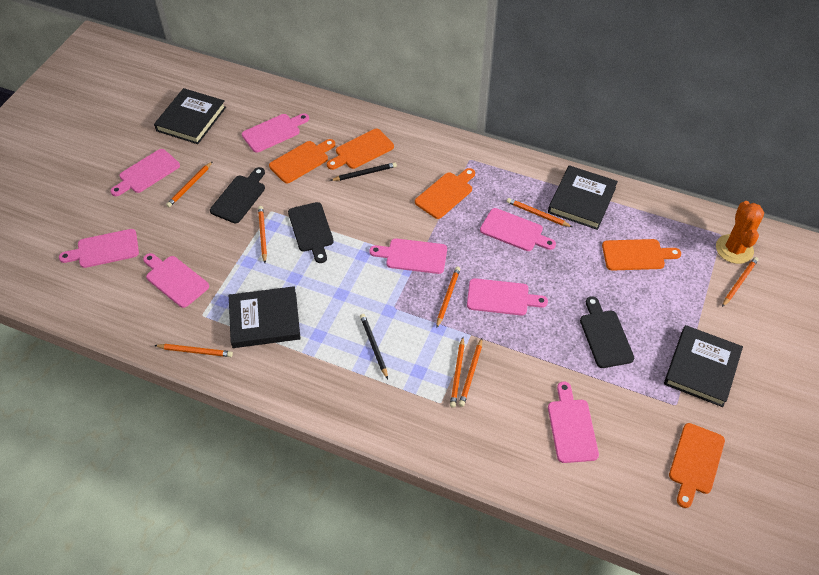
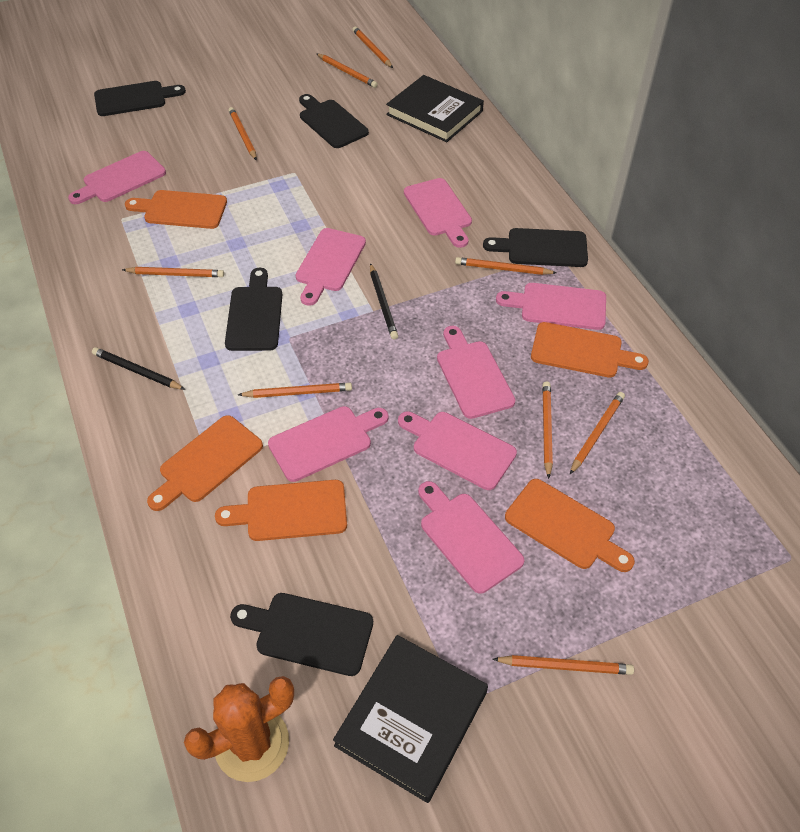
black book: [154,88,226,144] [229,286,301,348] [548,165,618,230] [664,325,743,407] = 4 -> [333,635,488,803] [386,75,484,142] = 2
black cutting board: [210,167,265,223] [288,202,334,263] [580,296,634,368] = 3 -> [94,81,186,116] [225,268,283,351] [230,593,373,676] [299,94,369,148] [483,228,588,267] = 5
orange pencil: [154,344,233,357] [166,161,213,207] [258,206,267,263] [436,267,460,328] [450,337,465,408] [459,338,482,407] [507,198,572,227] [722,257,759,307] = 8 -> [122,267,224,277] [228,107,257,161] [238,383,352,398] [316,53,378,88] [352,27,393,68] [455,257,557,275] [493,655,634,675] [542,381,553,479] [570,392,625,474] = 9

